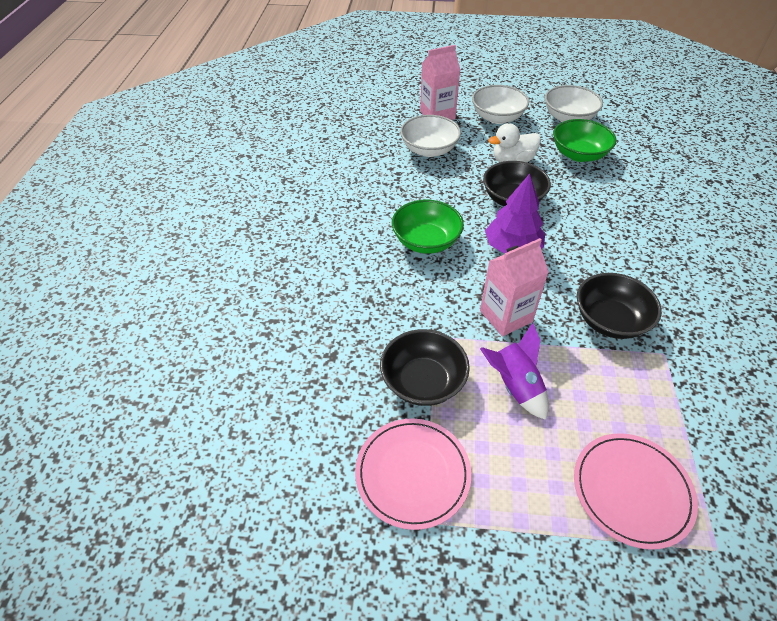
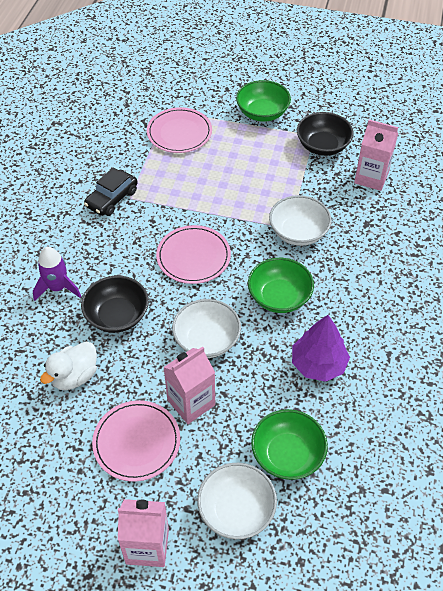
black bowl: [380,329,470,406] [483,161,551,206] [577,273,662,339] = 3 -> [81,276,149,333] [297,112,354,156] = 2
black car: none = 0 -> [84,167,138,216] = 1
green bowl: [392,200,464,254] [553,119,616,162] = 2 -> [236,80,291,122] [248,258,314,313] [251,409,328,480] = 3
pink carton: [420,45,461,120] [480,238,549,336] = 2 -> [118,499,169,567] [163,347,215,424] [354,120,398,191] = 3
pink plate: [355,419,471,530] [574,433,698,550] = 2 -> [92,400,180,482] [147,107,212,153] [156,225,231,284] = 3

